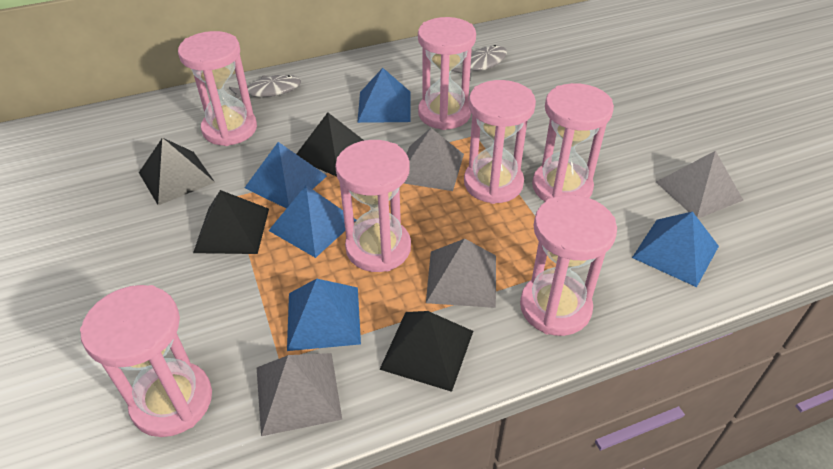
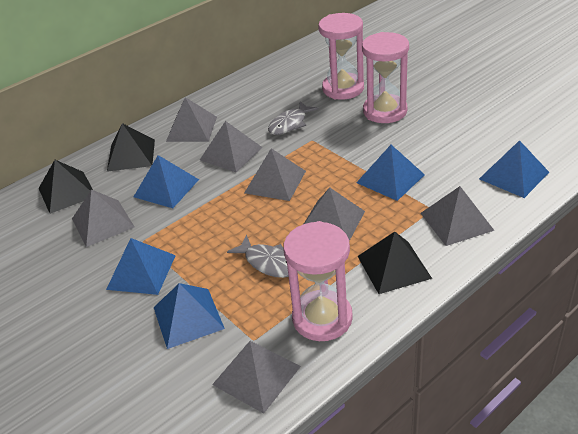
black pyramid: [139,138,215,205] [193,190,269,254] [297,113,364,177] [379,311,473,392] = 4 -> [39,160,93,214] [107,123,155,172] [358,231,432,294] = 3
grey pyramid: [257,353,342,436] [404,128,464,191] [426,239,496,308] [656,151,743,219] = 4 -> [72,190,134,247] [166,97,217,142] [200,121,263,173] [212,341,301,413] [244,148,306,201] [304,187,365,241] [420,186,495,246] = 7
pink hourglass: [80,285,212,437] [178,31,257,146] [335,140,411,272] [418,17,476,130] [464,80,536,204] [520,195,617,336] [532,83,614,202] = 7 -> [283,221,353,341] [318,13,364,100] [362,32,409,123] = 3

